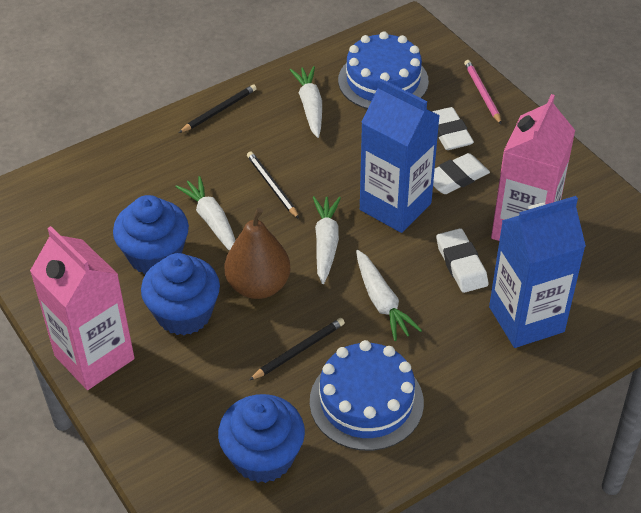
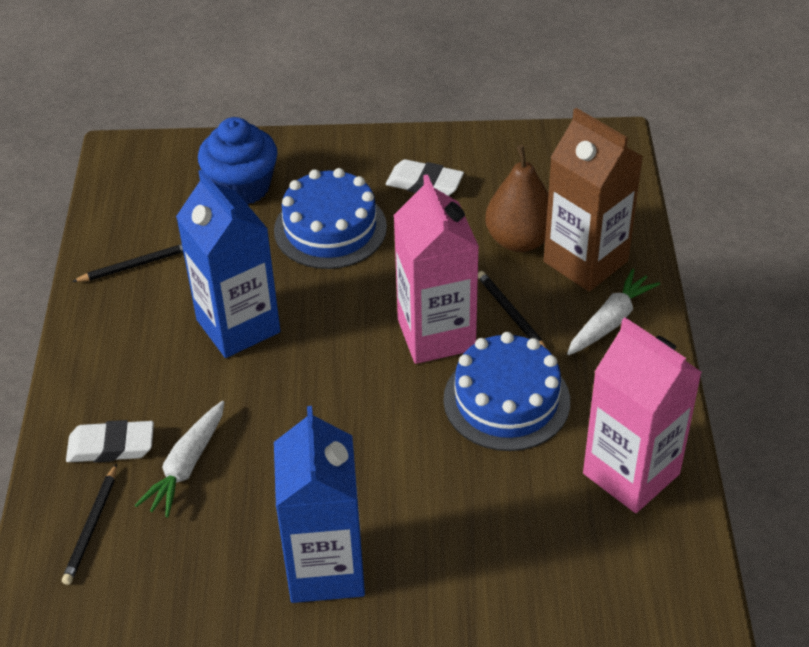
blue cupcake: [113,195,189,274] [141,253,220,335] [218,394,305,483] = 3 -> [198,117,278,205] = 1
brown carton: none = 0 -> [544,108,643,292] = 1
pink pencil: [464,60,502,125] = 1 -> none = 0
white carrot: [175,176,236,251] [290,66,322,138] [313,196,341,284] [356,250,422,341] = 4 -> [135,401,225,518] [567,268,660,355] = 2
white eraser: [432,107,474,150] [433,153,490,194] [436,228,488,293] = 3 -> [66,420,154,463] [386,159,464,196] = 2

